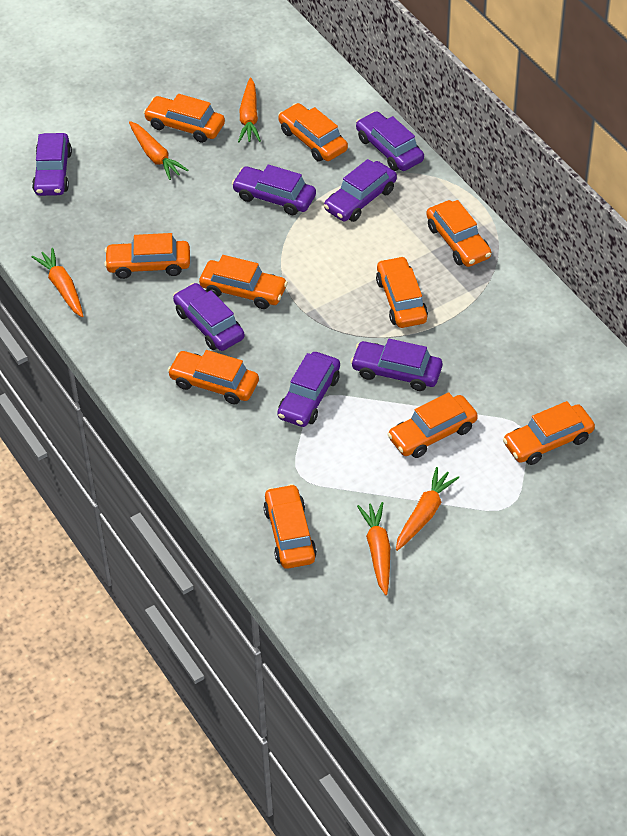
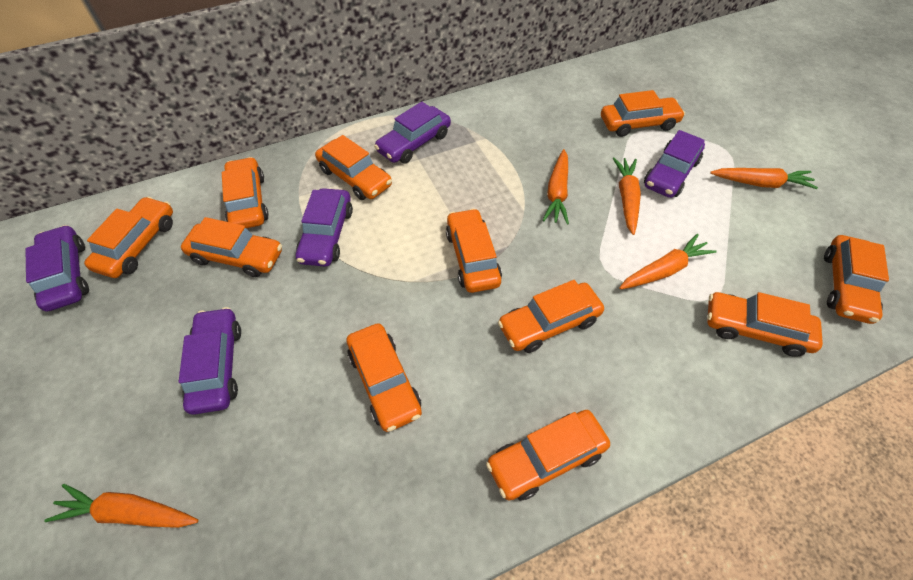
orange car: [104,233,190,279] [143,94,225,143] [167,350,259,405] [199,255,288,309] [263,484,317,569] [278,103,348,162] [376,256,428,328] [387,392,478,458] [426,200,491,267] [503,401,595,465] = 10 -> [84,197,173,278] [181,217,282,277] [222,157,269,228] [315,135,392,200] [346,323,422,432] [446,208,502,293] [486,410,610,501] [498,280,604,353] [601,90,685,137] [707,292,823,357] [824,235,889,324] = 11
purple car: [32,133,72,196] [173,283,244,351] [232,164,316,215] [277,352,340,427] [324,159,397,222] [350,339,442,391] [356,111,424,171] = 7 -> [25,225,89,312] [179,307,241,415] [296,188,353,267] [374,102,451,164] [644,130,705,198] = 5

